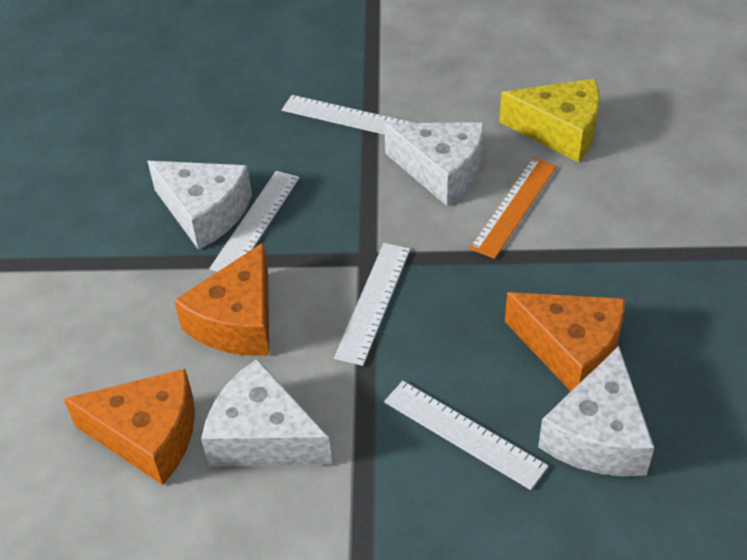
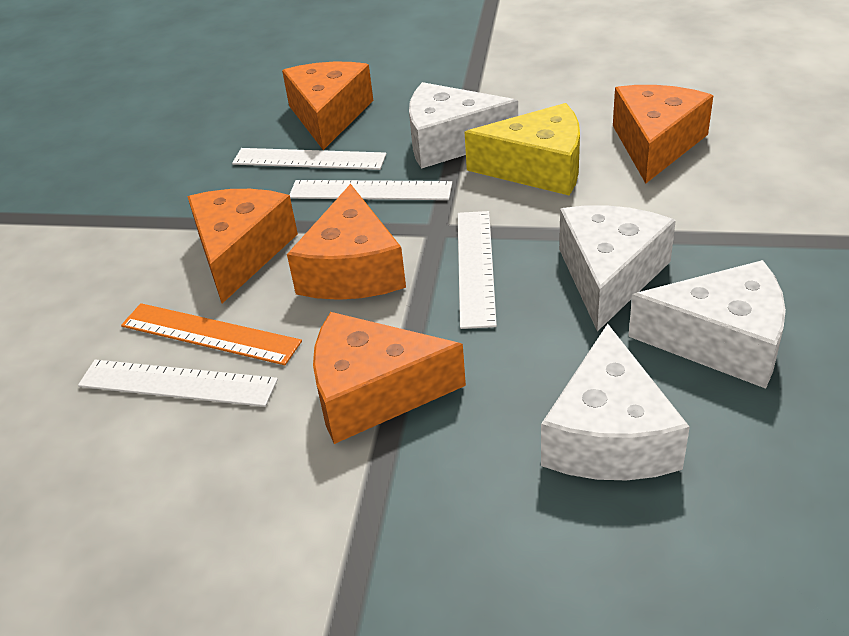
orange cheese: [64,369,195,485] [174,243,269,356] [505,292,625,391] = 3 -> [188,189,298,303] [282,62,373,150] [287,184,406,300] [313,312,466,444] [613,85,714,184] = 5

